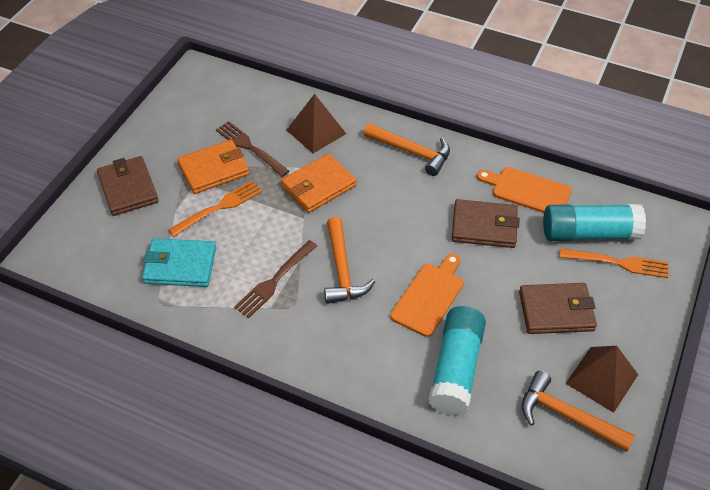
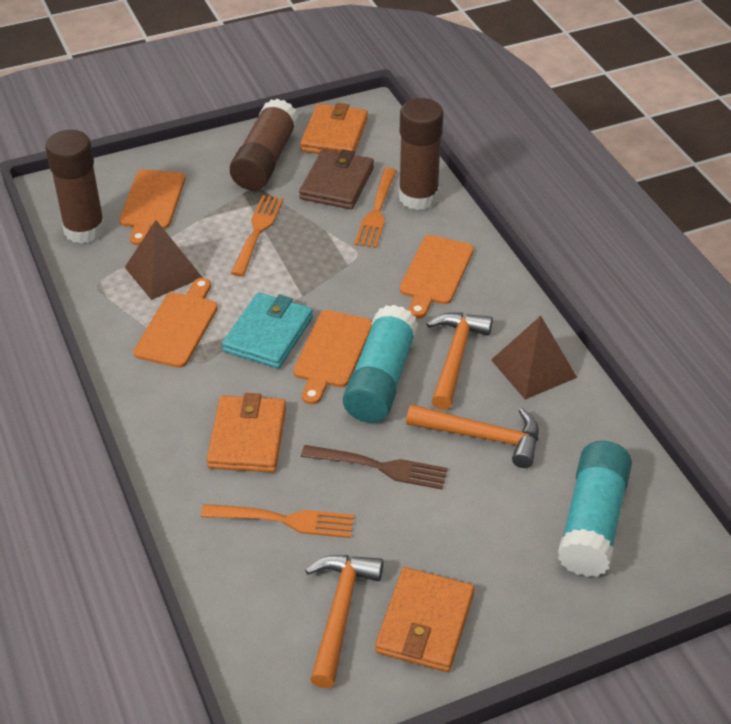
brown fork: [216,121,289,177] [234,240,317,318] = 2 -> [301,445,448,490] = 1
brown glue stick: none = 0 -> [45,130,105,244] [230,99,298,190] [399,98,443,210] = 3
brown wallet: [97,156,159,216] [452,199,519,248] [519,283,597,334] = 3 -> [299,149,374,209] = 1
orange cutting board: [390,254,464,337] [477,167,572,213] = 2 -> [119,170,185,245] [134,278,218,368] [293,310,372,405] [400,235,474,319] = 4
orange fork: [168,180,263,237] [560,249,669,278] = 2 -> [201,504,354,538] [231,195,283,276] [354,168,397,248] = 3
orange wallet: [177,140,249,194] [281,153,356,213] = 2 -> [207,393,286,473] [300,103,368,154] [375,567,474,672] = 3

